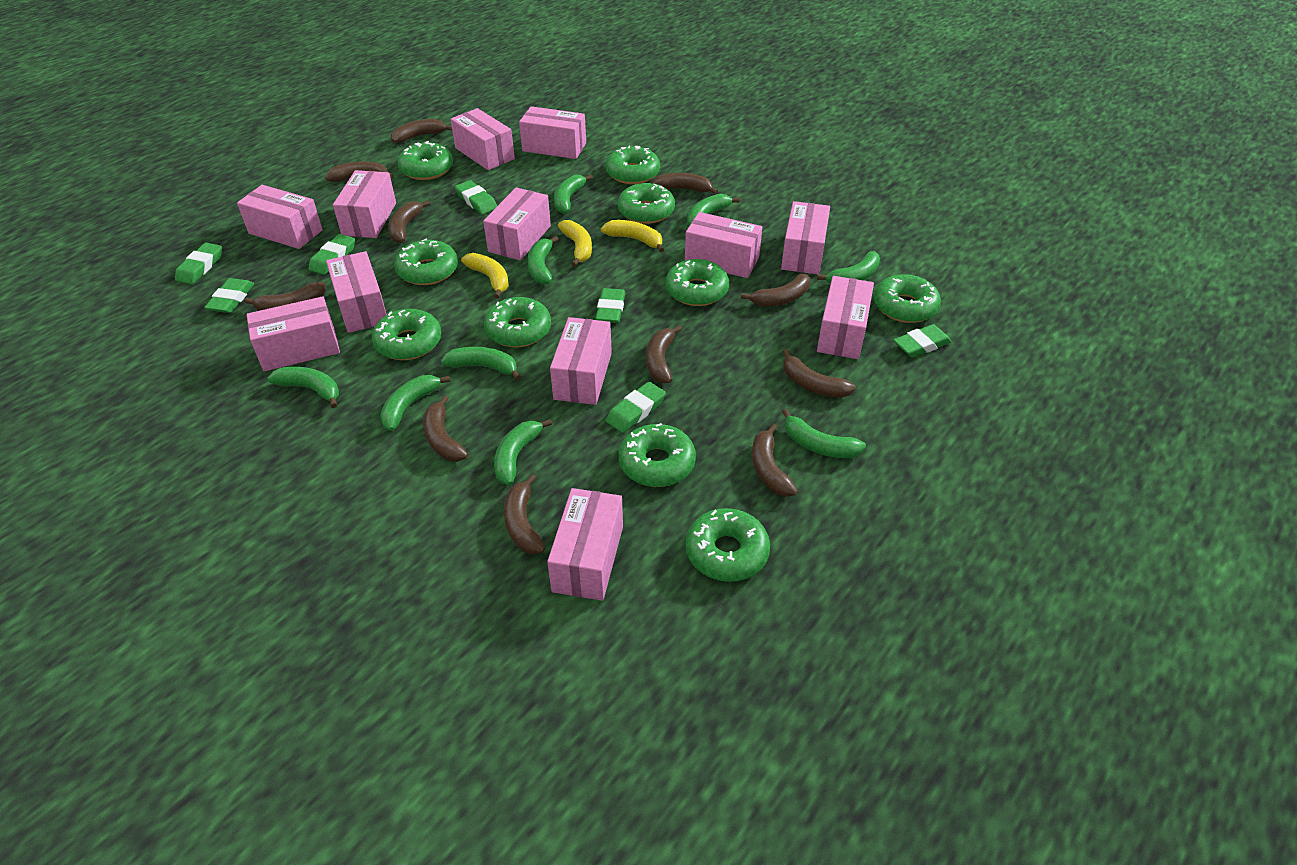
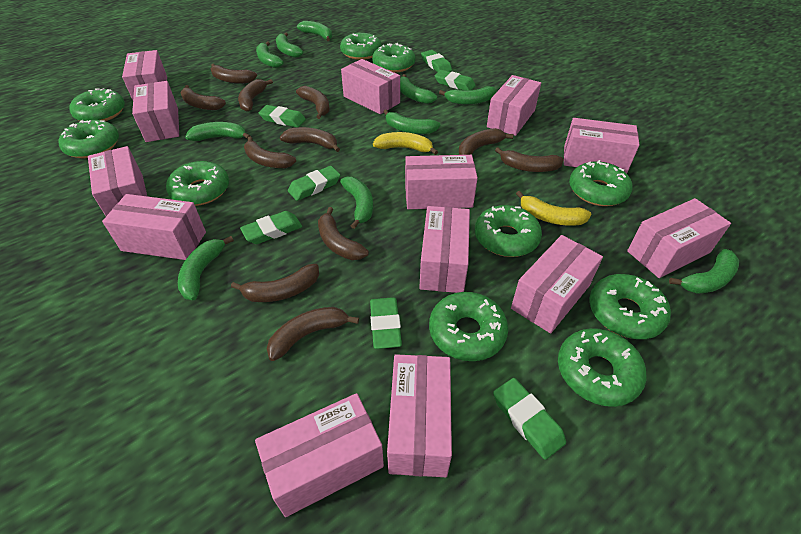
green banana: [268,367,339,408] [380,375,450,431] [441,347,521,380] [494,419,552,485] [527,236,559,285] [554,175,593,214] [687,193,740,226] [782,409,866,458] [817,251,880,284] = 9 -> [178,236,234,300] [185,122,250,141] [256,42,283,68] [276,33,303,58] [297,21,332,41] [340,176,373,229] [383,109,440,134] [400,74,437,104] [439,86,496,105] [669,249,739,294] = 10
pink box: [237,185,323,249] [246,296,340,371] [326,251,387,333] [333,170,396,238] [451,108,515,170] [483,187,551,260] [519,106,586,159] [547,488,623,601] [550,317,612,405] [685,212,762,278] [781,201,830,274] [817,276,874,359] = 12 -> [88,146,148,216] [102,194,206,260] [122,50,167,100] [132,81,179,142] [255,393,384,517] [341,59,400,114] [387,354,452,477] [405,155,478,209] [419,206,470,293] [487,75,541,136] [511,235,603,333] [564,118,640,173] [627,198,731,278] = 13
yellow banana: [461,253,509,298] [558,220,592,267] [601,220,664,252] = 3 -> [373,132,438,155] [516,191,591,226] = 2

